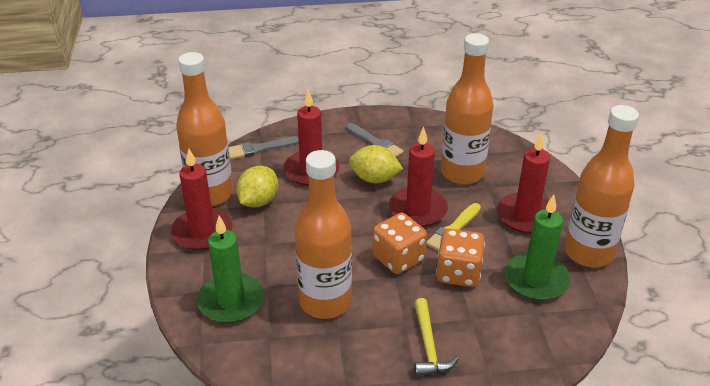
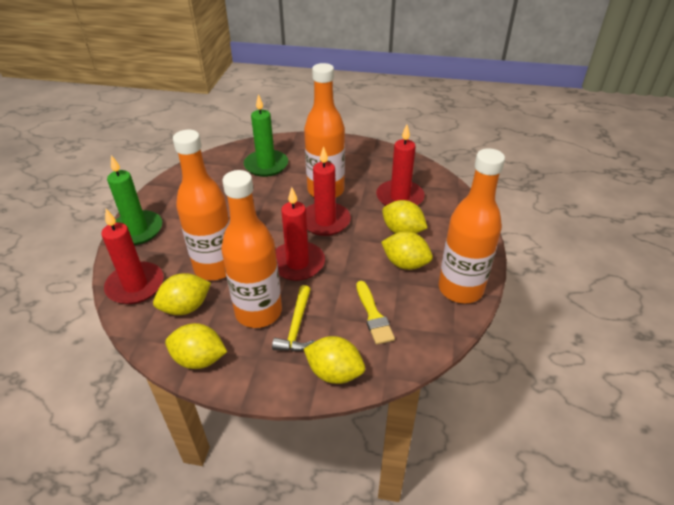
grey brush: [229,137,299,159] [346,123,404,157] = 2 -> none = 0
orange dice: [373,213,427,274] [436,229,485,287] = 2 -> none = 0
yellow lemon: [236,166,278,208] [349,145,403,183] = 2 -> [153,273,211,315] [165,323,227,369] [304,336,365,384] [381,231,433,270] [382,200,427,234] = 5

